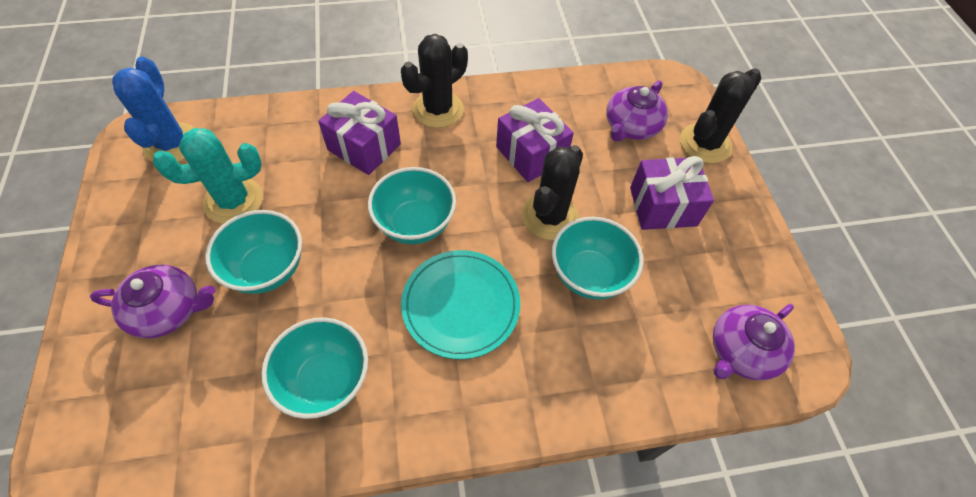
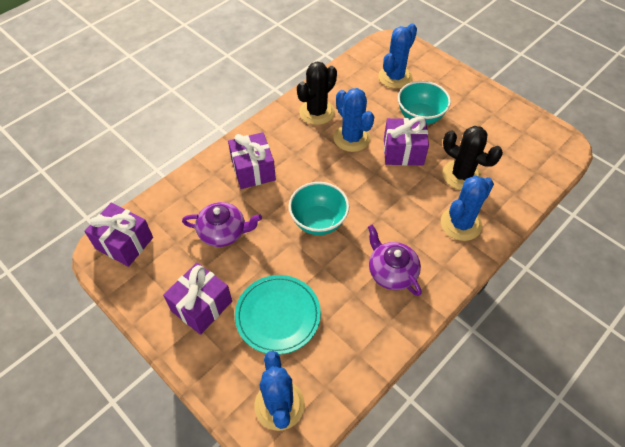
black cactus: [401,34,468,128] [522,145,583,240] [680,68,761,164] = 3 -> [297,62,337,125] [442,126,503,190] = 2
blue cactus: [112,56,194,162] = 1 -> [255,351,305,431] [333,88,374,152] [378,23,417,89] [441,176,494,241] = 4
purple gift: [318,91,401,175] [496,98,574,182] [630,156,714,230] = 3 -> [84,202,153,267] [163,262,232,335] [228,132,276,189] [384,117,429,166] = 4
purple teapot: [90,265,216,338] [606,81,668,141] [713,304,795,381] = 3 -> [182,202,262,247] [368,225,422,296] = 2
turquoise bowl: [205,210,302,294] [261,317,368,419] [368,167,456,244] [552,217,644,300] = 4 -> [289,182,349,235] [398,81,451,125] = 2
turquoise cactus: [153,128,263,224] = 1 -> none = 0

